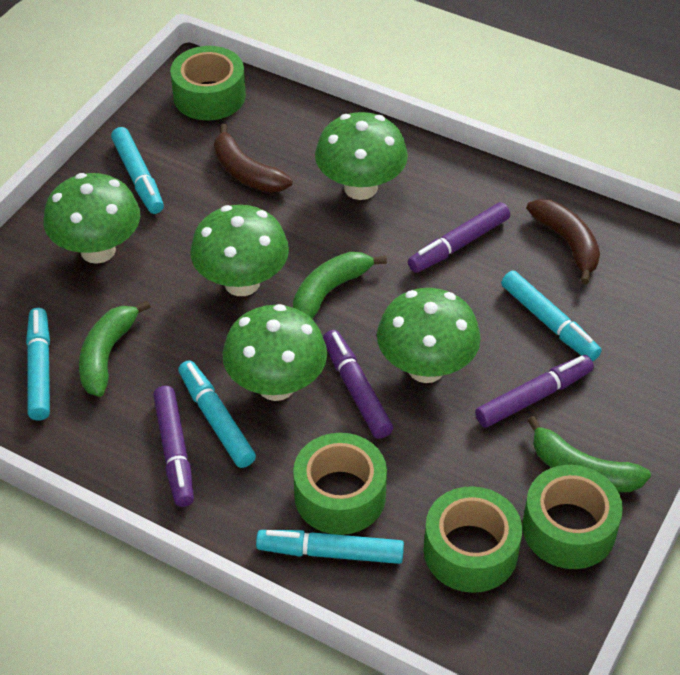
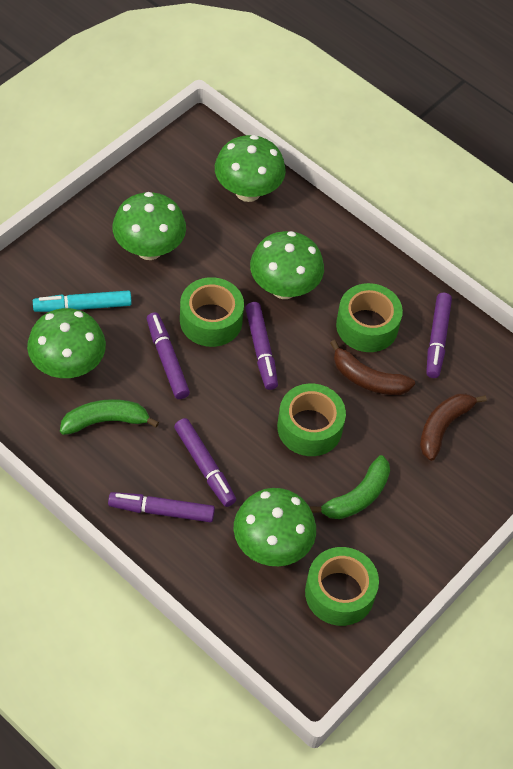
green banana: [79,300,151,397] [293,252,387,319] [527,416,651,492] = 3 -> [60,399,159,435] [310,455,390,519] = 2
purple marker: [153,386,194,507] [323,330,393,439] [408,202,510,273] [475,355,594,427] = 4 -> [108,492,215,522] [147,312,190,399] [174,418,236,507] [245,302,278,390] [426,293,452,378] = 5
turquoise marker: [26,308,50,420] [111,127,164,214] [178,360,256,468] [256,530,404,564] [501,271,602,361] = 5 -> [33,290,132,312] = 1

